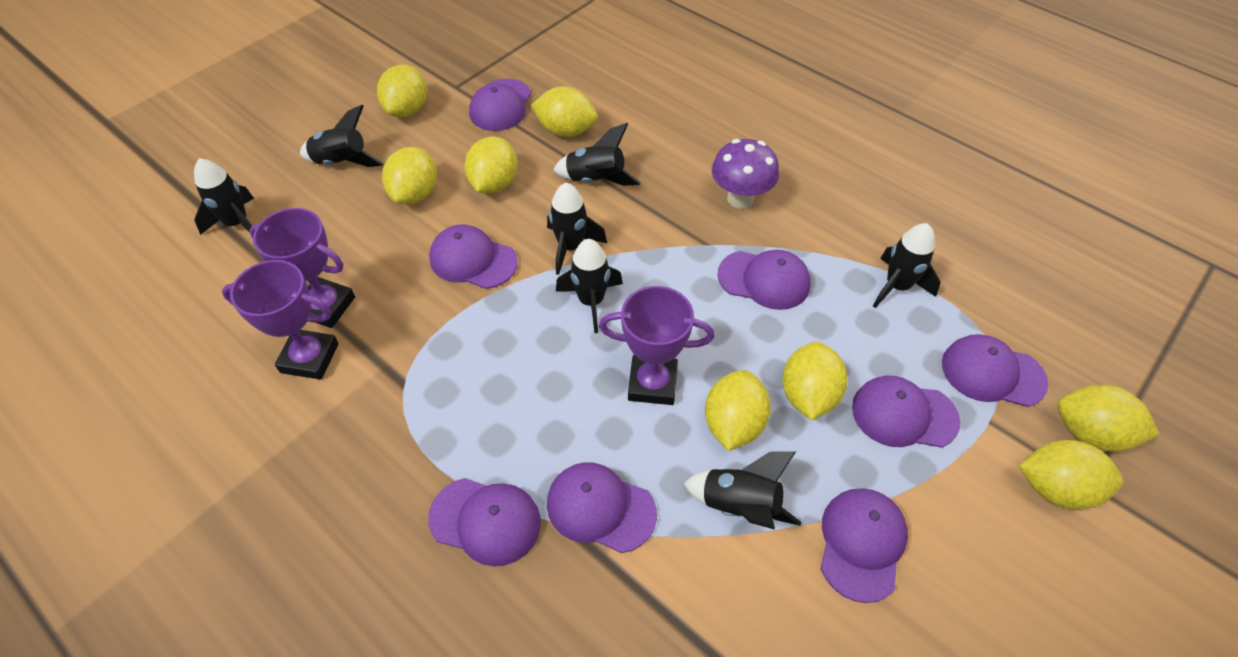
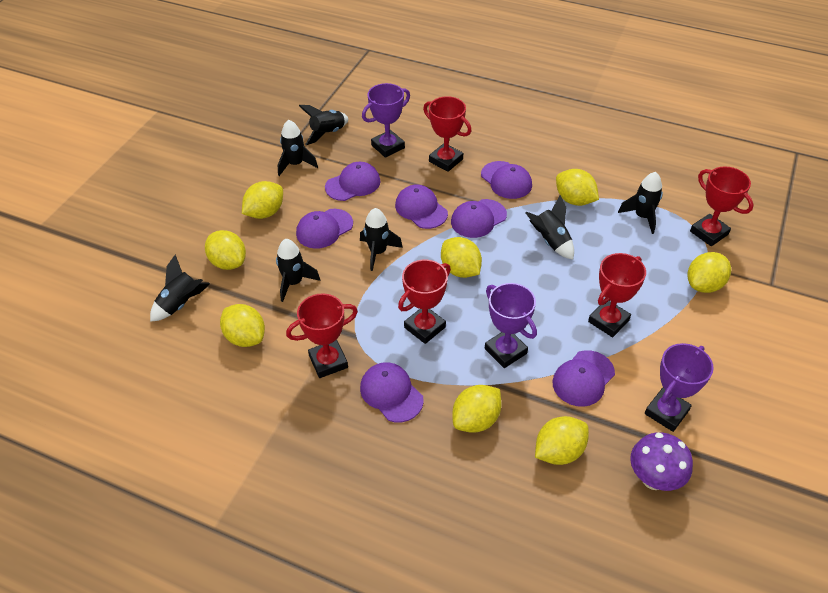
purple cap: [428,478,541,566] [429,225,518,289] [469,79,531,131] [547,462,657,553] [718,250,811,310] [821,489,908,603] [852,376,960,448] [942,334,1048,407] = 8 -> [296,209,353,249] [325,162,380,201] [360,362,424,422] [395,185,448,229] [451,199,507,238] [481,161,532,199] [553,350,615,407] = 7
red trophy: none = 0 -> [286,293,358,378] [398,260,451,344] [423,96,471,172] [588,253,646,337] [690,166,754,246] = 5

